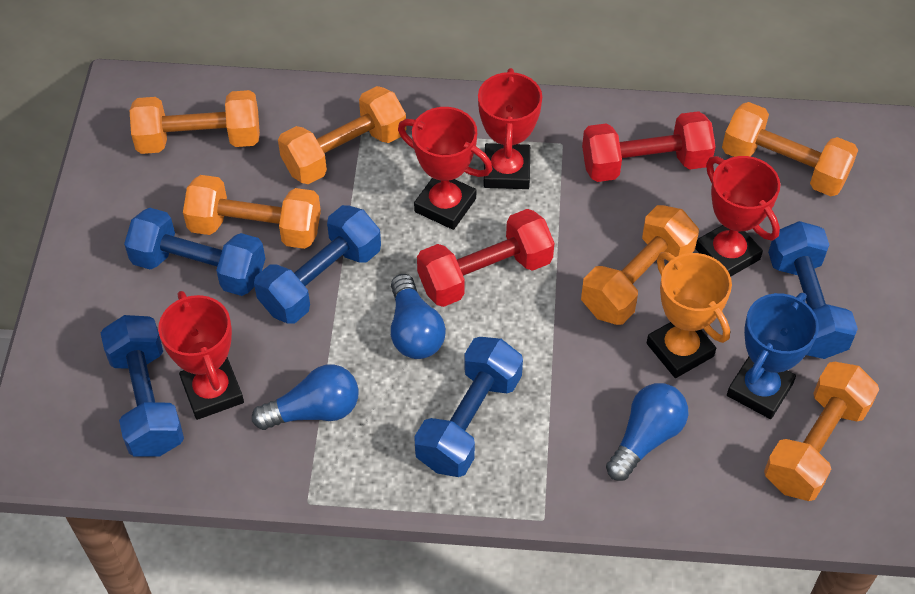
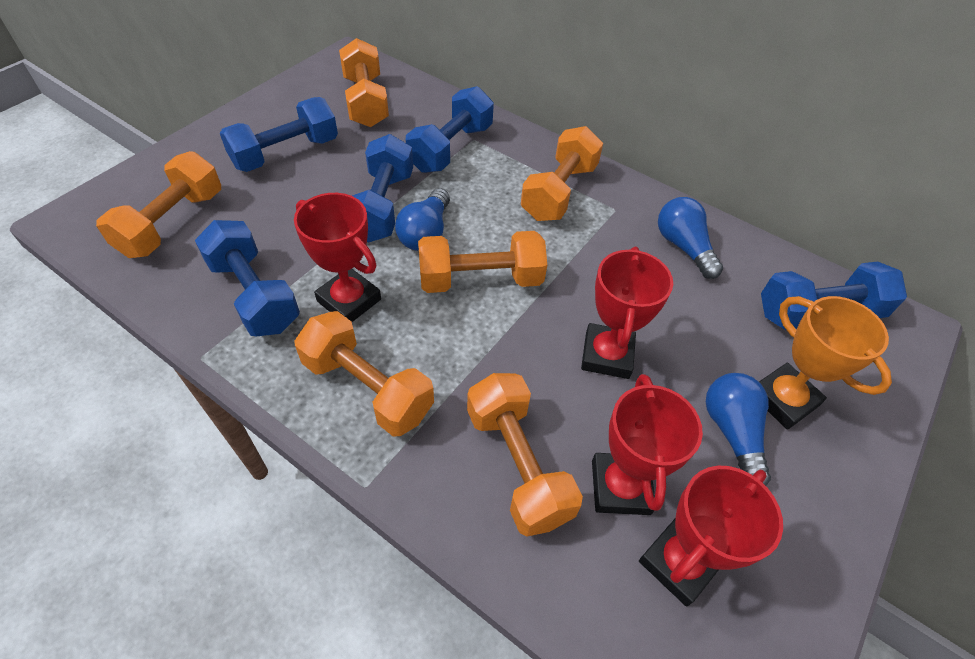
blue trophy: [727,293,819,419] = 1 -> none = 0
red dumbbell: [417,209,554,307] [582,111,716,182] = 2 -> none = 0

